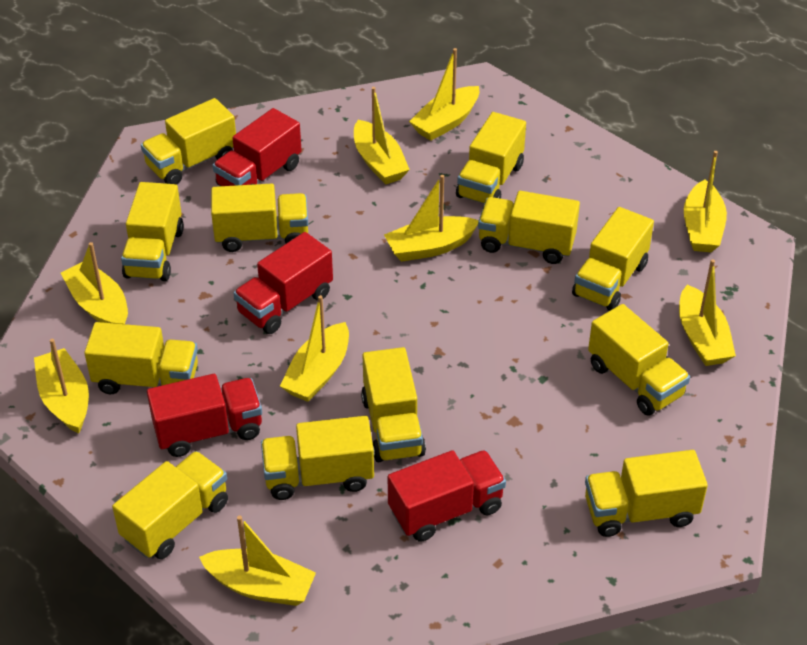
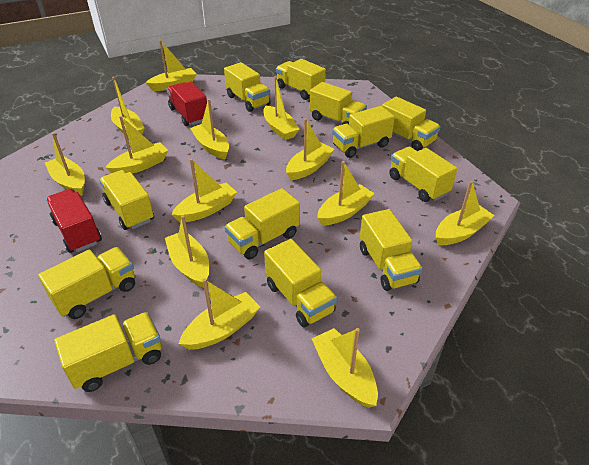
red truck: [147,374,262,457] [213,108,302,186] [234,232,333,334] [388,450,506,542] = 4 -> [46,189,102,253] [167,82,207,126] = 2
yellow boat: [34,339,89,434] [61,242,128,324] [199,516,316,606] [280,295,349,402] [354,87,410,184] [384,175,479,262] [409,48,479,141] [679,259,736,366] [684,151,727,252] = 9 -> [45,132,85,196] [105,116,168,174] [111,77,144,137] [146,40,196,91] [165,215,209,288] [171,159,237,222] [179,278,260,350] [190,99,229,160] [263,76,300,140] [286,118,334,180] [312,328,378,408] [317,161,375,226] [436,181,495,245] = 13

